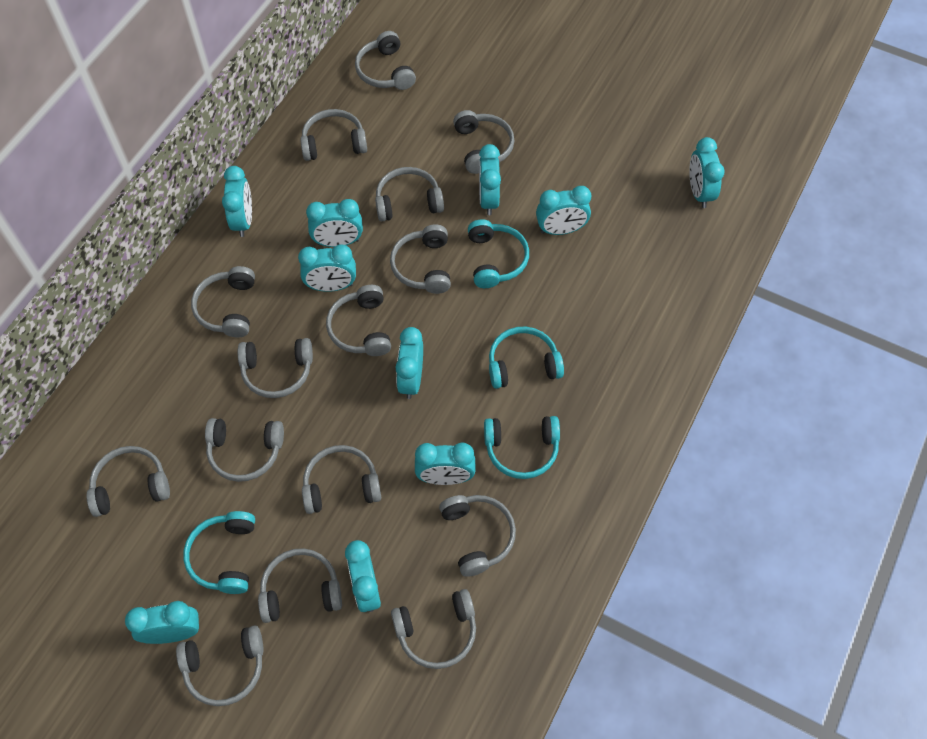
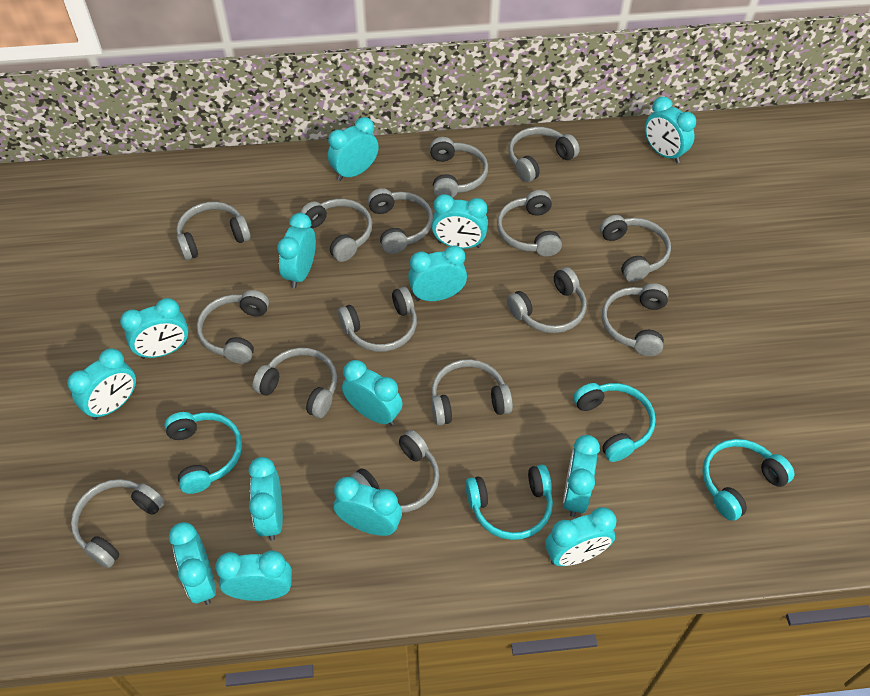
turquoise clock: [125,601,199,644] [222,166,252,237] [298,244,356,292] [306,199,363,247] [345,540,381,612] [396,327,423,399] [415,443,476,485] [479,144,501,215] [536,186,591,235] [689,137,725,208] = 10 -> [67,348,136,420] [120,298,189,359] [169,522,216,605] [215,551,292,601] [249,457,283,541] [277,213,316,288] [328,117,379,181] [334,477,402,536] [342,360,403,426] [408,245,467,301] [432,194,488,249] [545,507,616,566] [563,435,600,517] [645,96,696,163] = 14

